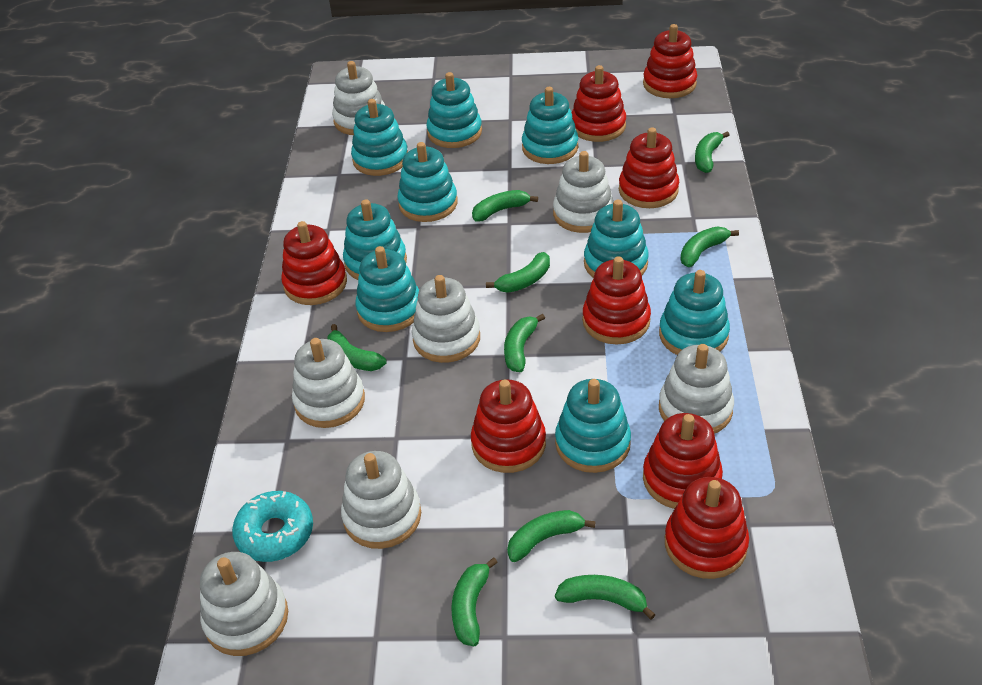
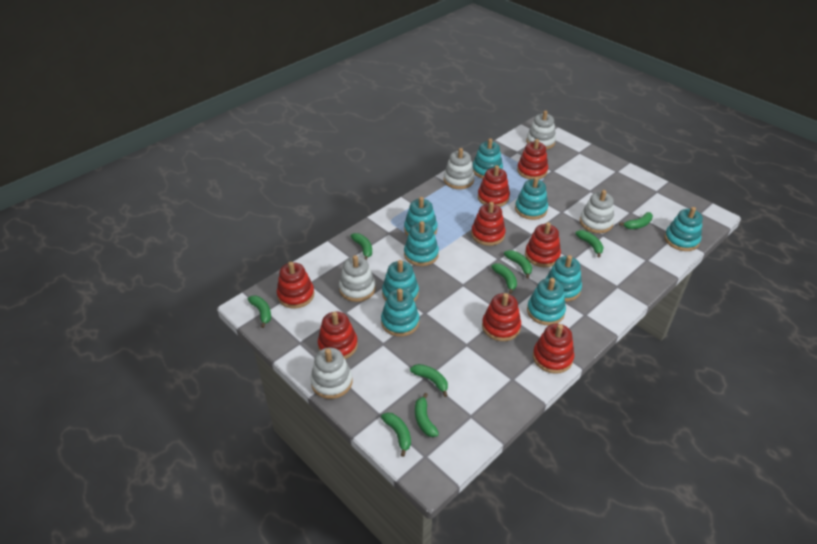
turquoise donut: [232,491,313,562] = 1 -> none = 0
white stacking toy: [200,552,288,656] [292,338,365,428] [332,61,385,135] [341,451,421,549] [412,275,480,363] [553,151,614,233] [659,344,734,434] = 7 -> [310,347,353,399] [339,255,376,302] [444,148,475,189] [526,111,556,150] [580,190,614,233] = 5

